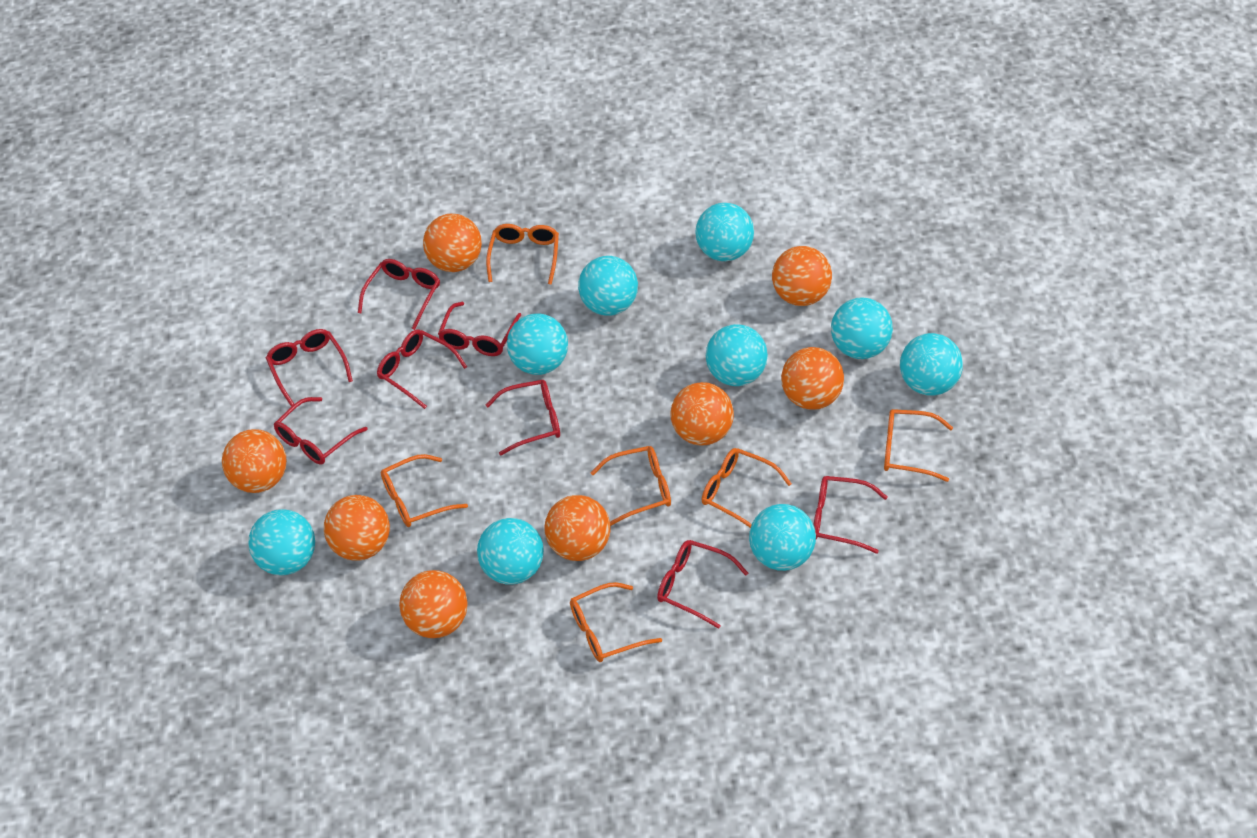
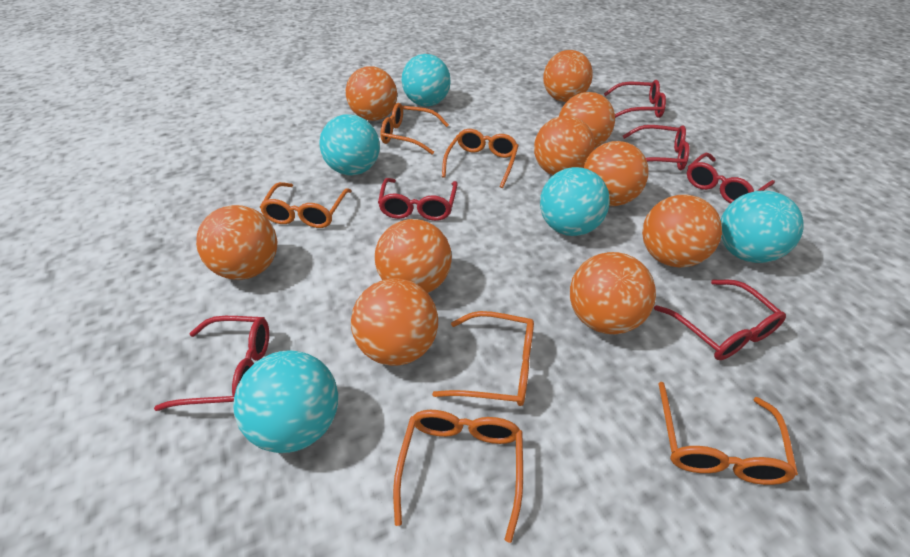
orange ball: [222,429,287,493] [324,495,390,561] [399,570,468,638] [423,214,482,272] [544,495,611,561] [670,382,734,446] [772,246,832,306] [781,347,844,410] = 8 -> [196,205,277,280] [346,66,397,121] [351,278,438,366] [375,219,452,293] [534,116,595,175] [543,50,593,102] [559,92,615,148] [570,252,656,334] [583,141,649,206] [642,195,722,268] = 10
red glasses: [266,329,353,406] [274,397,368,464] [358,259,440,330] [377,329,467,409] [438,302,521,356] [486,380,560,456] [657,540,748,629] [813,476,888,554] = 8 -> [154,316,269,411] [378,178,458,221] [604,80,666,118] [623,125,690,170] [654,280,786,360] [687,153,775,203] = 6
turquoise ball: [248,509,315,575] [477,518,544,585] [507,314,568,375] [578,256,638,316] [696,203,754,261] [706,324,768,386] [749,504,816,571] [831,298,893,359] [900,333,963,395] = 9 -> [233,350,338,453] [319,114,380,175] [402,54,451,106] [540,167,610,236] [721,191,803,263] = 5

